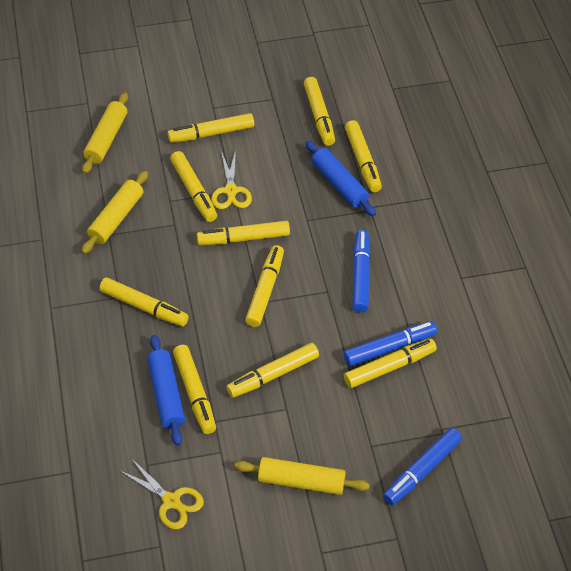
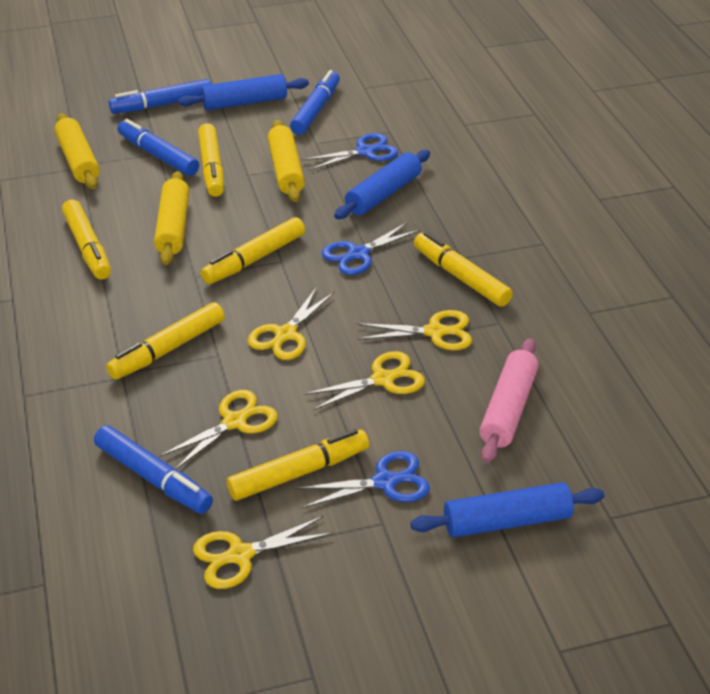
blue marker: [344,321,437,366] [353,230,370,313] [383,428,462,505] = 3 -> [94,425,213,514] [109,79,211,114] [118,119,199,176] [290,70,340,135] = 4
blue rolling pin: [147,335,185,446] [306,141,376,216] = 2 -> [178,74,309,110] [334,150,430,219] [410,482,605,538] = 3
blue scissors: none = 0 -> [295,451,430,509] [302,133,398,170] [322,222,421,275] = 3
pink rolling pin: none = 0 -> [479,338,539,463] = 1
yellow marker: [99,277,189,327] [168,113,254,143] [170,151,217,222] [173,345,216,434] [197,221,290,245] [226,343,319,398] [245,245,284,327] [304,77,335,146] [344,338,437,388] [345,120,382,192] = 10 -> [62,200,111,280] [106,302,225,380] [198,123,224,197] [201,217,305,284] [227,429,369,501] [414,232,513,307] = 6
yellow scissors: [119,458,204,529] [211,150,252,209] = 2 -> [159,390,278,469] [193,516,333,589] [248,287,335,360] [304,351,425,410] [357,310,472,350] = 5

